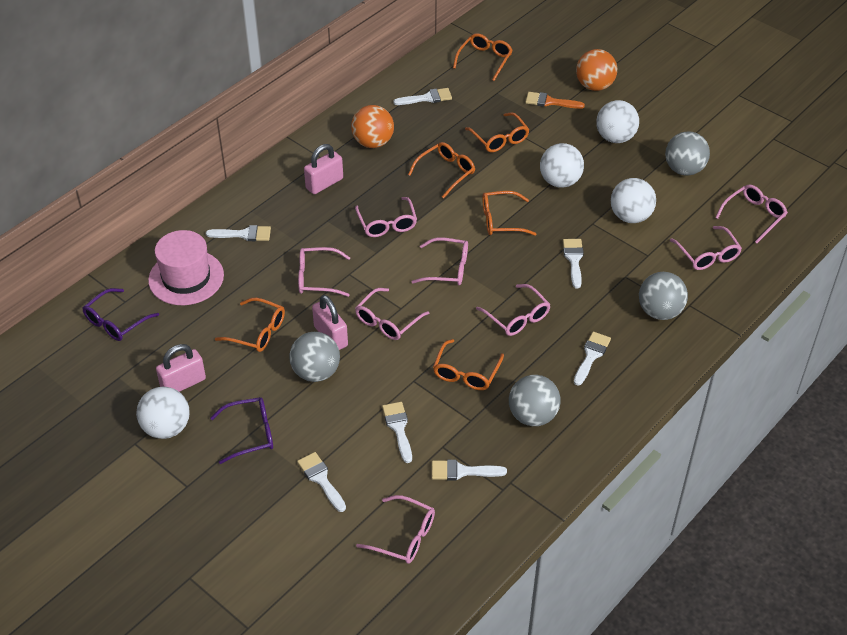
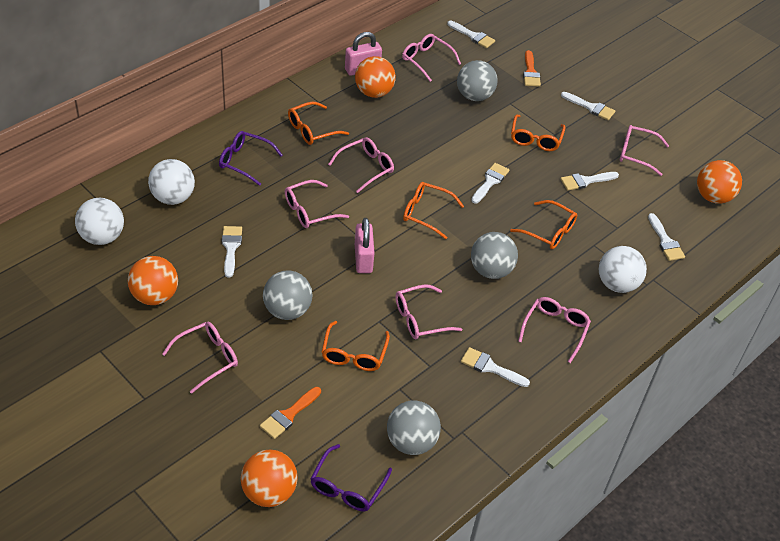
orange ball: [351,105,394,148] [576,49,617,91] = 2 -> [128,256,178,305] [241,449,298,507] [355,56,396,98] [697,160,742,204] = 4
orange brush: [525,92,585,109] = 1 -> [260,387,321,439] [523,50,541,87] = 2
orange glasses: [215,298,285,352] [408,142,475,198] [433,339,504,390] [453,33,513,81] [465,112,529,152] [482,191,536,236] = 6 -> [288,102,349,145] [322,321,390,371] [403,182,464,239] [510,200,577,249] [511,114,565,151] = 5
pink glasses: [298,247,350,297] [355,197,417,237] [355,288,429,340] [356,495,435,564] [411,237,468,285] [476,284,551,336] [670,226,742,270] [715,184,788,243] = 8 -> [162,322,238,394] [285,180,349,228] [328,137,394,193] [395,284,462,339] [402,34,461,82] [518,297,591,363] [619,125,669,176] = 7
pink hat: [148,230,224,305] = 1 -> none = 0
pink padlock: [156,344,206,392] [304,144,343,194] [312,295,348,350] = 3 -> [345,32,382,76] [355,218,375,273] = 2
white ball: [136,387,190,439] [540,143,584,188] [596,100,639,143] [611,178,656,223] = 4 -> [75,198,124,245] [148,159,195,205] [599,246,647,293] = 3

